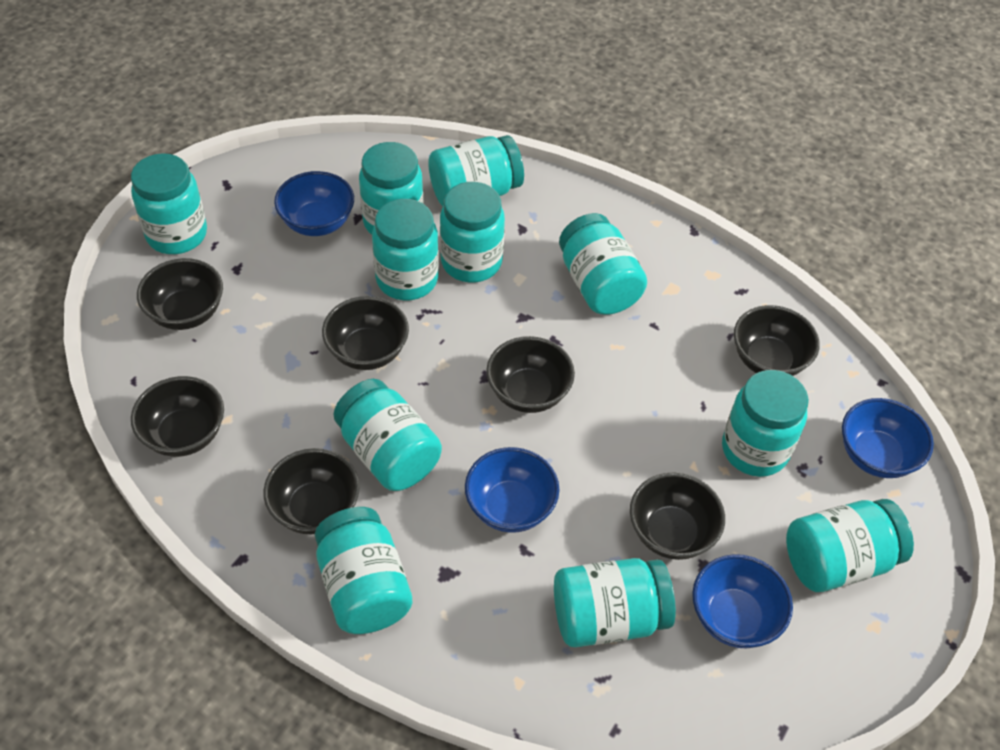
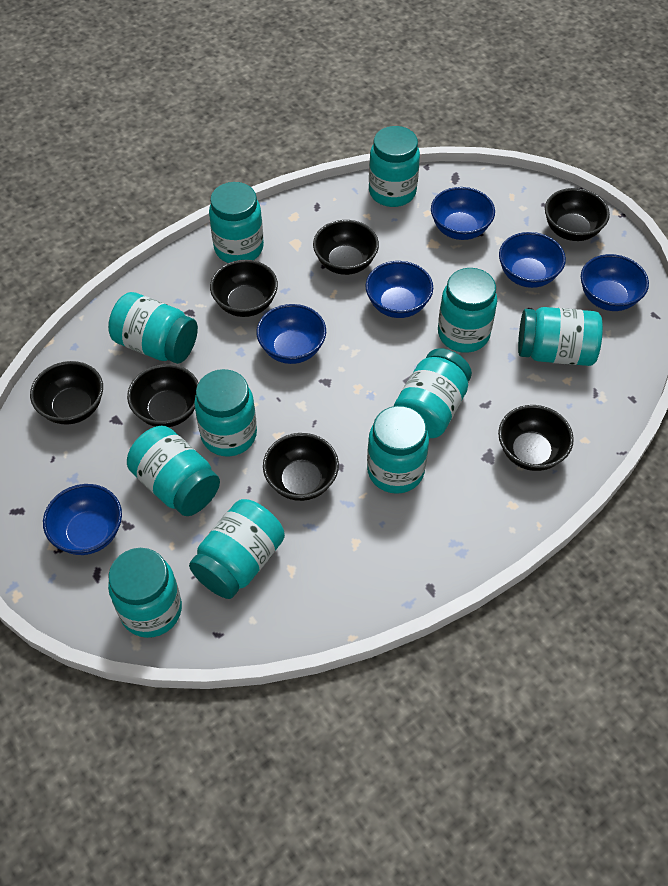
blue bowl: [274,171,354,236] [465,447,559,533] [692,554,793,648] [842,398,934,478] = 4 -> [43,484,122,555] [257,304,326,364] [366,261,433,318] [431,187,495,240] [499,232,566,288] [581,254,649,311] = 6

